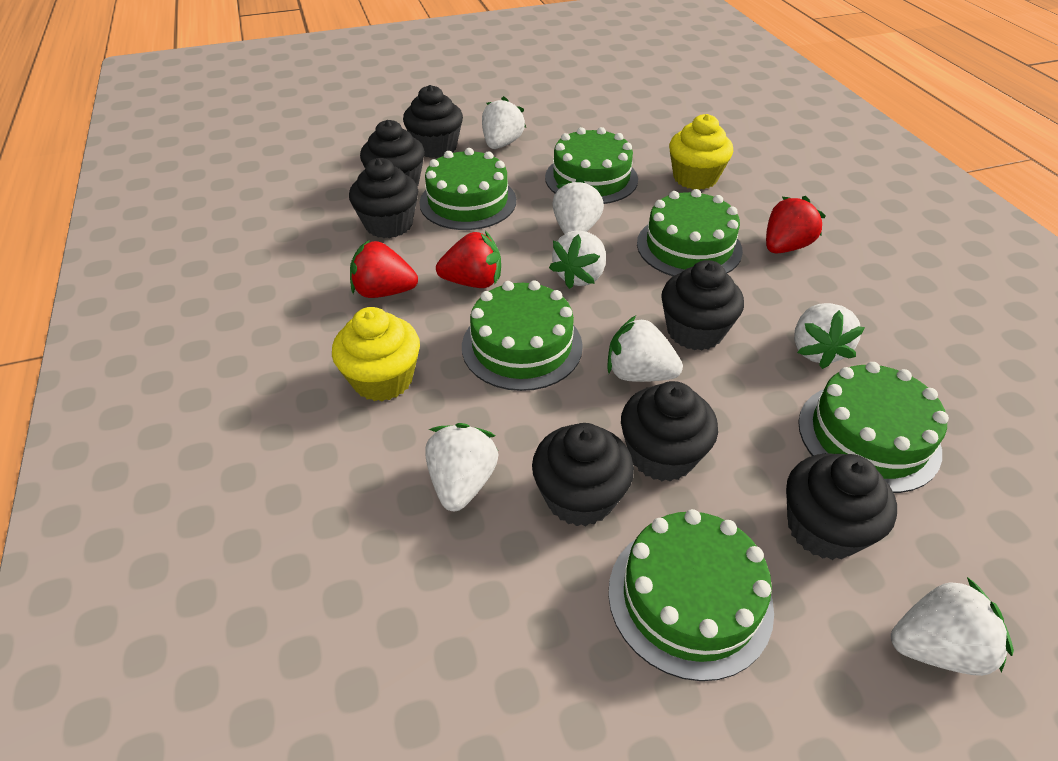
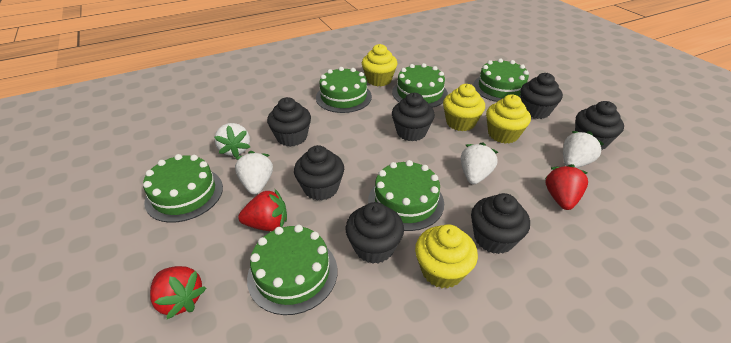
white strawberry: [425,423,498,511] [482,96,526,149] [549,230,606,289] [552,178,604,234] [607,316,683,382] [794,303,865,369] [891,577,1014,676] = 7 -> [214,123,250,158] [235,151,273,195] [461,143,498,184] [563,131,604,168] = 4
yellow cupcake: [332,307,420,401] [669,114,733,190] = 2 -> [362,44,397,86] [415,224,478,289] [443,84,485,131] [486,94,531,144] = 4

